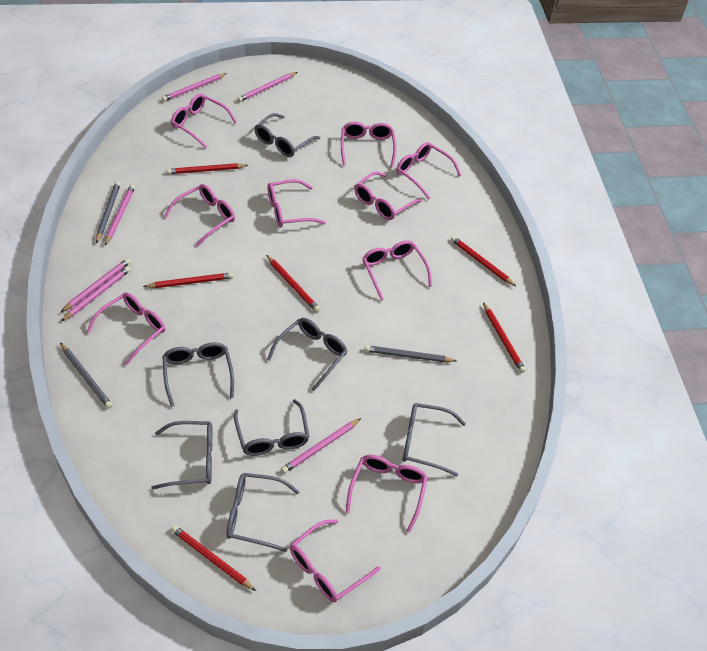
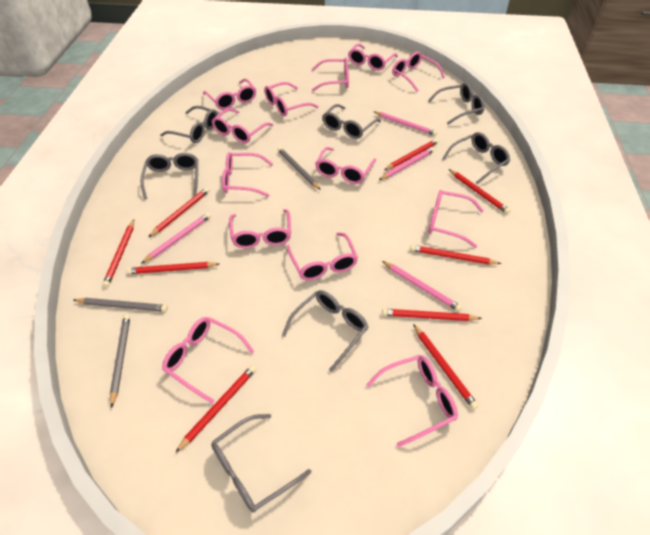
pink glasses: [87,292,165,365] [164,184,235,246] [171,93,237,148] [268,179,326,227] [290,519,380,602] [341,122,396,168] [346,455,428,532] [354,172,422,220] [362,240,432,301] [396,142,461,199] = 10 -> [162,317,254,404] [203,79,256,110] [212,108,273,143] [222,152,273,197] [229,209,291,249] [264,82,319,116] [286,232,358,281] [312,57,349,91] [315,147,376,184] [348,44,398,71] [366,355,458,447] [392,52,445,92] [429,190,484,248] = 13
pink pencil: [61,258,131,312] [61,266,131,321] [105,184,135,245] [162,73,227,102] [237,72,297,102] [281,418,361,474] = 6 -> [141,213,211,264] [374,112,437,136] [379,147,435,180] [382,261,462,312] = 4
red pencil: [143,272,233,288] [167,163,248,174] [171,525,256,591] [266,255,320,312] [451,236,517,287] [483,302,526,373] = 6 -> [102,220,134,287] [126,262,219,274] [149,187,210,237] [175,365,256,453] [382,309,482,321] [384,139,439,170] [410,245,501,265] [413,324,478,409] [449,169,511,214] = 9

